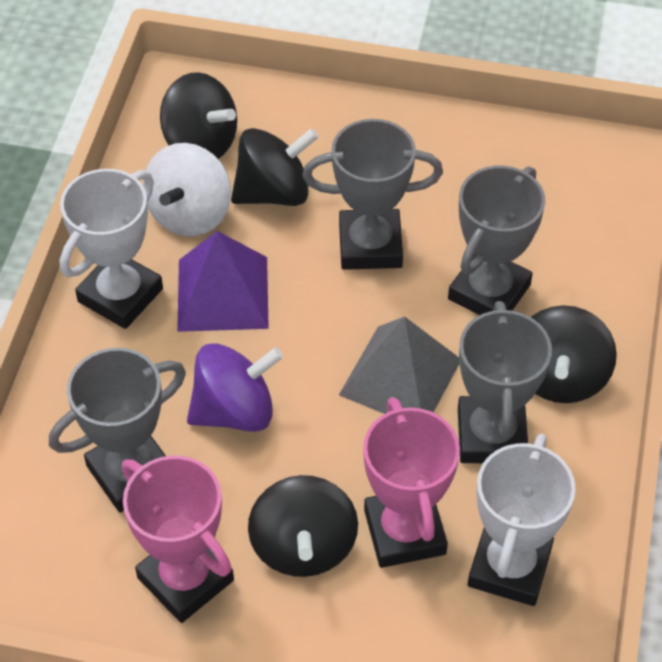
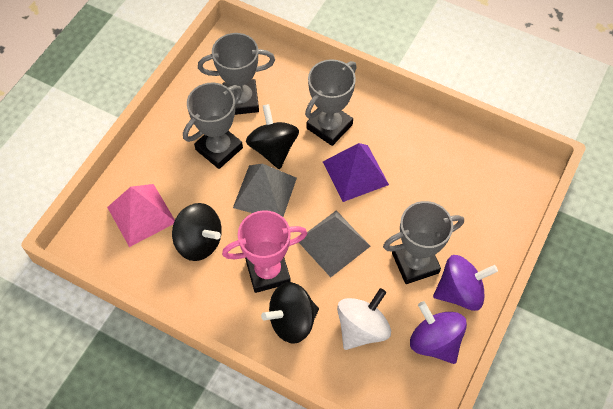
black spinning top: [160,72,237,159] [231,128,319,206] [248,475,358,577] [531,305,617,403] = 4 -> [172,203,222,261] [246,104,299,169] [261,282,319,344] = 3
grey pyramid: [339,316,459,414] = 1 -> [233,163,297,217] [299,211,371,277] = 2
pink pyramid: none = 0 -> [107,184,175,247] = 1
pink trophy: [122,455,234,623] [363,397,460,568] = 2 -> [222,210,308,293] = 1
purple spinning top: [187,343,283,432] = 1 -> [410,301,467,364] [433,255,498,311] = 2
white trophy: [60,169,163,329] [468,433,576,606] = 2 -> none = 0

